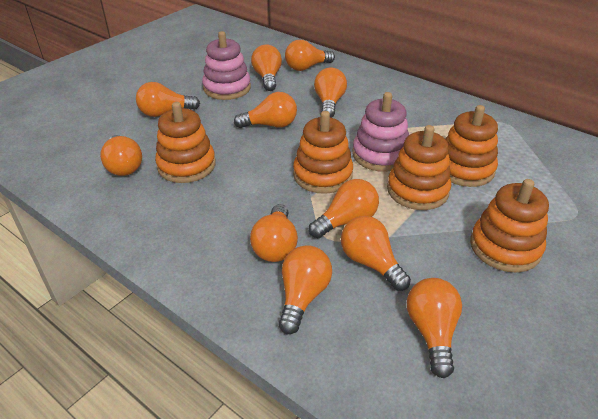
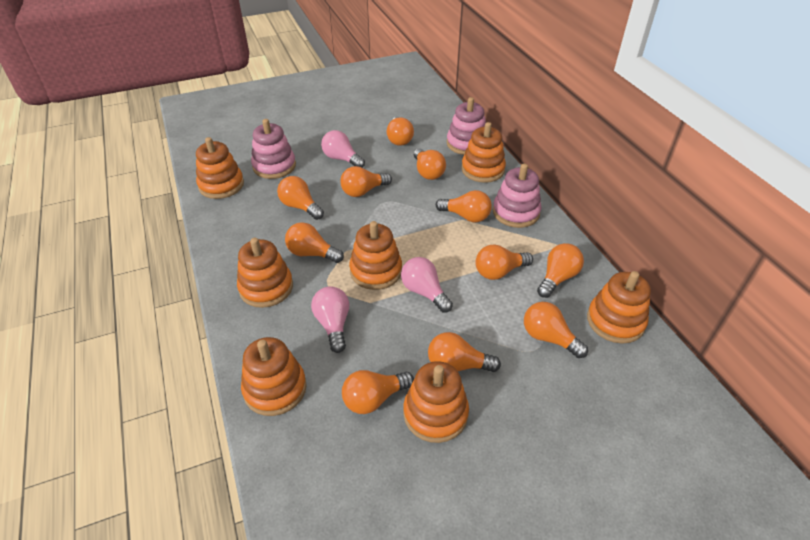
orange stacking toy: [155,102,216,183] [293,111,353,194] [387,125,451,210] [445,105,498,187] [470,179,549,273] = 5 -> [196,137,244,199] [237,238,293,308] [241,337,307,416] [349,221,402,290] [403,361,469,443] [462,122,506,183] [587,271,651,343] = 7
pink light bulb: none = 0 -> [311,286,349,353] [321,130,365,168] [401,257,453,313] = 3
pink stacking toy: [202,31,251,100] [352,92,409,172] = 2 -> [251,119,296,179] [447,97,486,155] [493,164,542,228] = 3

